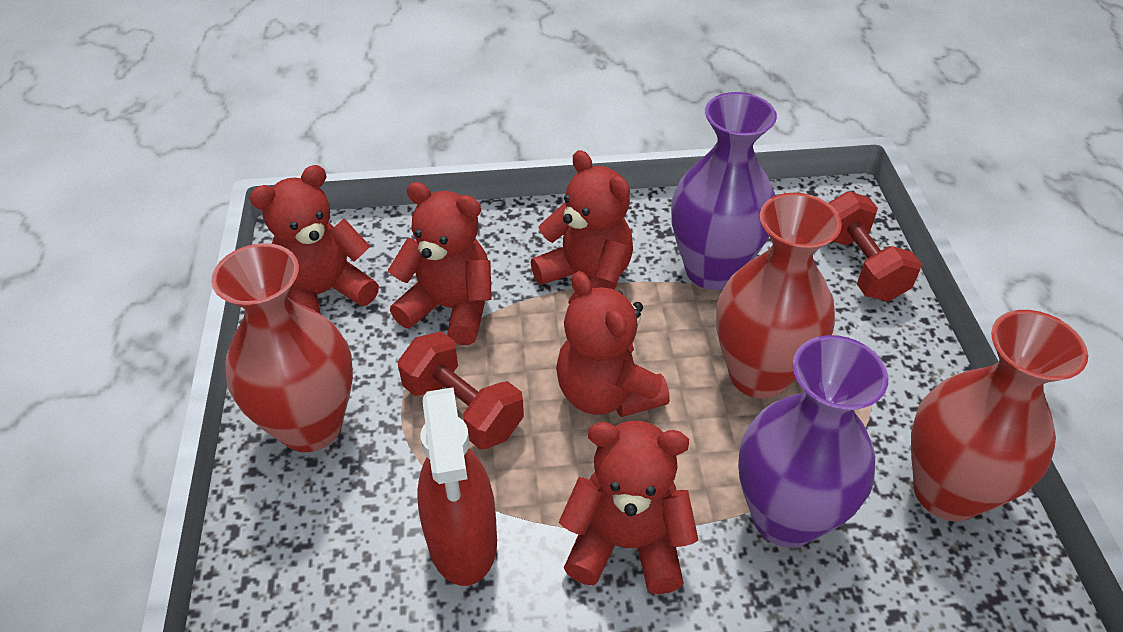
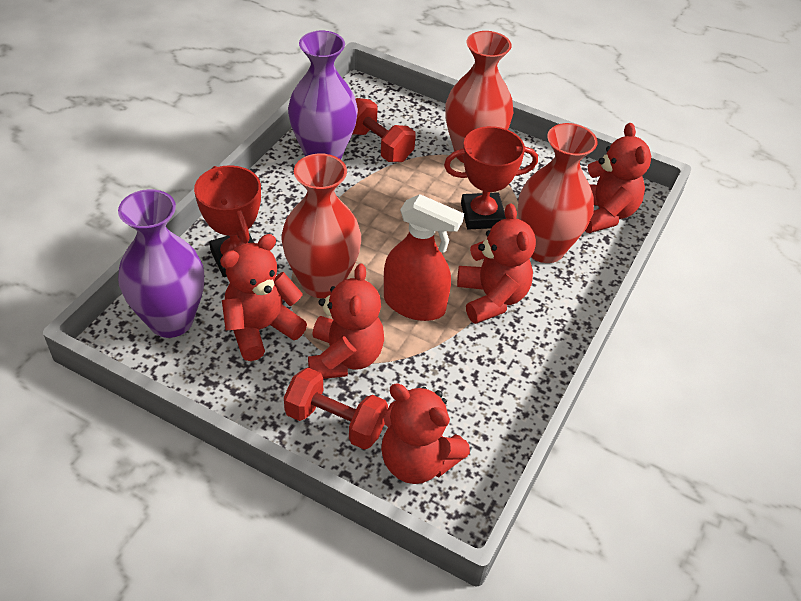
red trophy: none = 0 -> [194,165,261,277] [444,126,538,230] = 2

